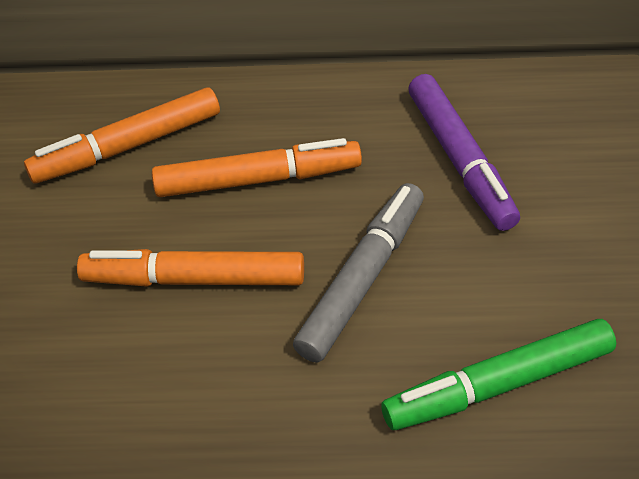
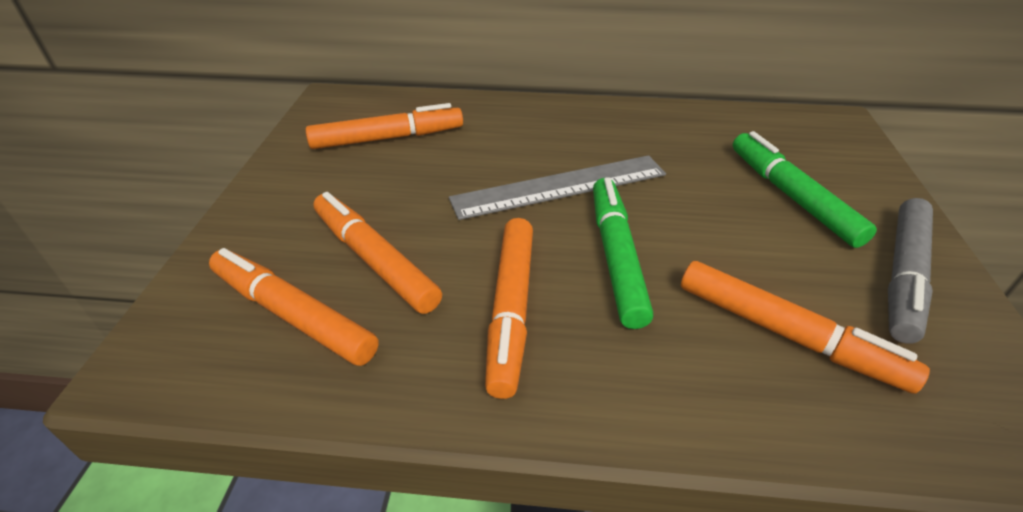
green marker: [381,319,616,430] = 1 -> [593,177,653,329] [733,131,877,248] = 2
grey ruler: none = 0 -> [449,155,666,220] = 1
orange marker: [24,87,220,184] [77,249,304,287] [152,138,362,197] = 3 -> [209,248,379,366] [305,103,463,149] [313,192,442,314] [485,218,533,399] [681,261,930,394] = 5
purple marker: [408,74,520,231] = 1 -> none = 0

